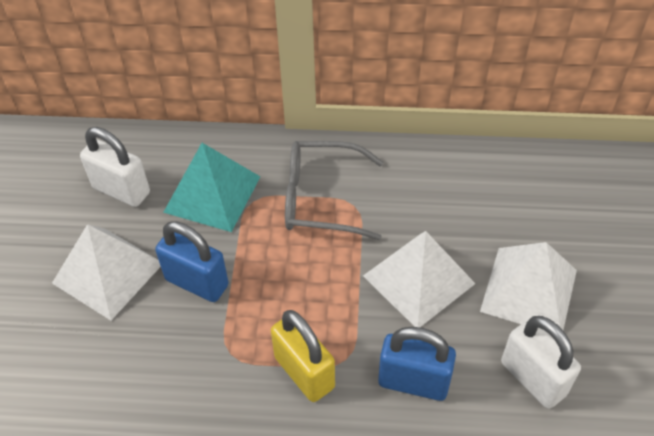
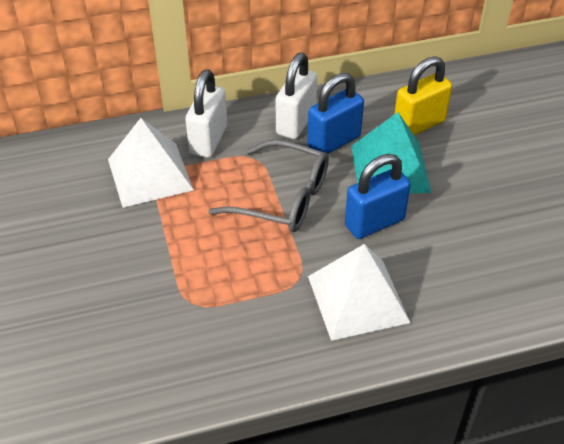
white pyramid: [52,224,161,320] [363,231,476,327] [480,242,577,330] = 3 -> [108,118,194,208] [308,244,410,341] = 2

